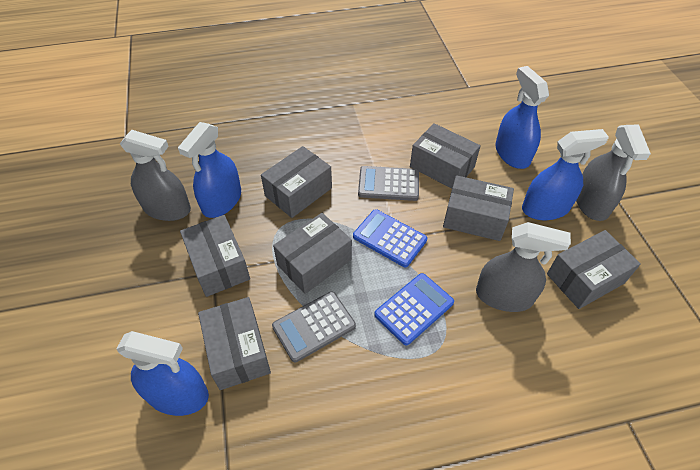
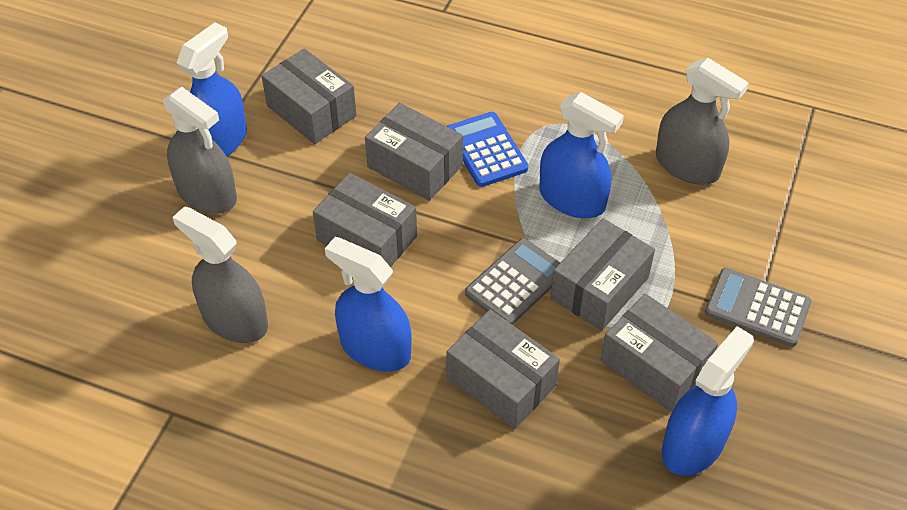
blue calculator: [353,209,427,267] [374,273,454,345] = 2 -> [447,112,528,187] = 1
grey box: [180,215,250,297] [198,297,271,390] [261,146,332,218] [273,213,352,294] [410,123,481,189] [443,175,514,241] [547,230,641,309] = 7 -> [262,48,357,144] [313,173,417,267] [365,103,463,201] [446,310,560,429] [551,218,655,331] [600,294,718,412] = 6

